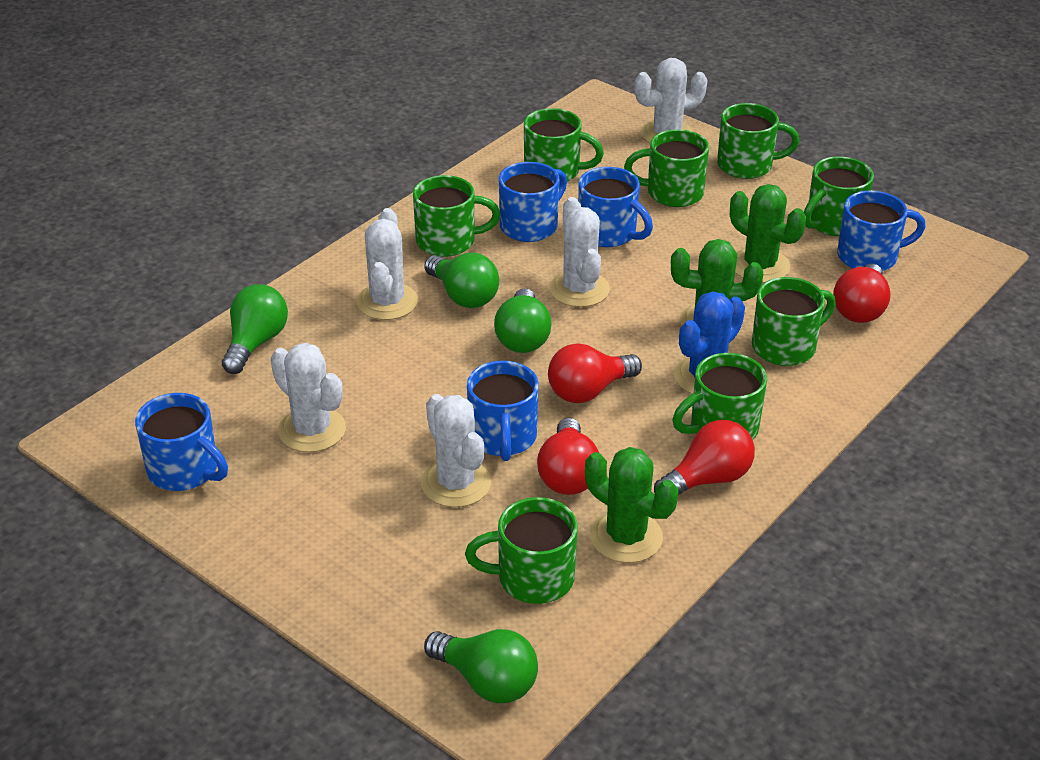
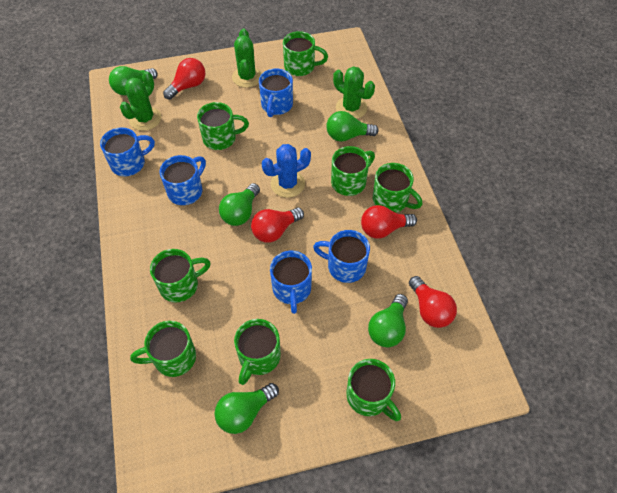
green light bulb: [222,284,288,374] [424,253,499,308] [424,629,538,703] [494,288,552,353] = 4 -> [109,66,158,95] [215,383,279,434] [219,183,260,226] [326,111,379,142] [368,294,408,347] = 5
white cactus: [271,343,346,452] [357,208,418,320] [421,394,491,507] [549,197,610,307] [634,58,707,143] = 5 -> none = 0

